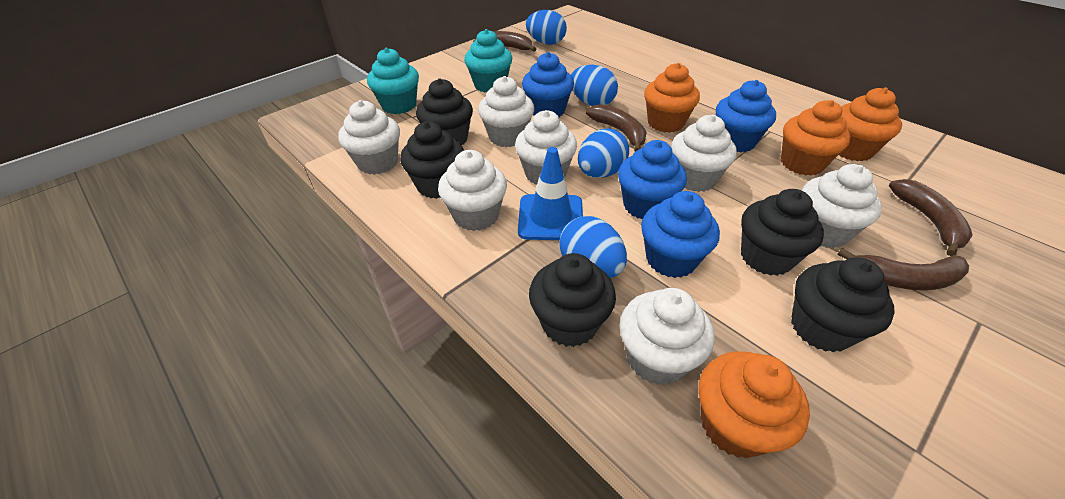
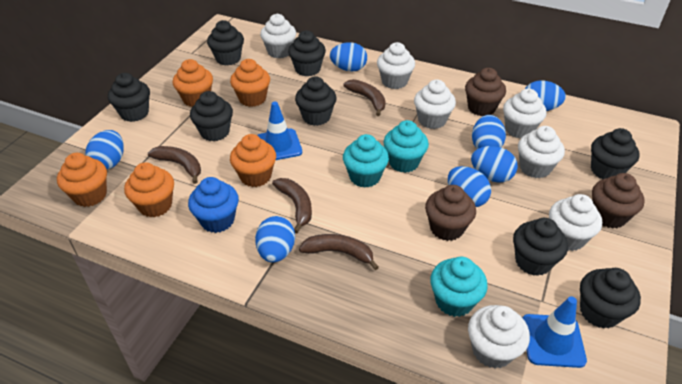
black cupcake: [400,121,464,199] [416,78,473,145] [529,253,616,347] [741,189,824,276] [791,257,895,352] = 5 -> [108,73,150,122] [190,91,233,142] [207,20,244,66] [288,30,326,77] [295,76,337,126] [513,218,568,276] [580,268,641,329] [591,128,640,179] = 8
blue cupcake: [522,52,574,117] [618,140,687,219] [641,191,720,278] [716,80,776,152] = 4 -> [188,177,239,233] = 1
blue egg: [526,10,567,45] [559,216,627,278] [571,65,618,106] [578,128,629,178] = 4 -> [85,130,124,170] [255,216,295,263] [330,42,367,72] [448,166,491,207] [471,146,518,183] [472,115,506,149] [525,80,566,111] = 7
blue traffic cone: [518,147,583,240] = 1 -> [257,102,302,160] [523,296,587,368] = 2
brown cupcake: none = 0 -> [425,185,476,241] [465,68,506,116] [592,173,645,229] = 3
orange cupcake: [644,63,700,133] [699,351,810,458] [781,100,851,176] [839,87,902,161] = 4 -> [57,153,107,207] [124,162,174,217] [173,59,213,107] [230,59,270,107] [230,134,276,187] = 5
turquoise cupcake: [367,48,419,114] [464,29,512,92] = 2 -> [343,134,389,188] [383,120,429,173] [430,257,488,317] = 3

